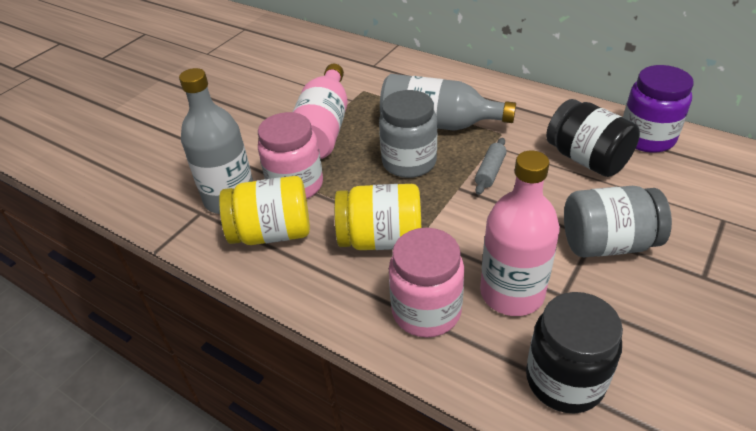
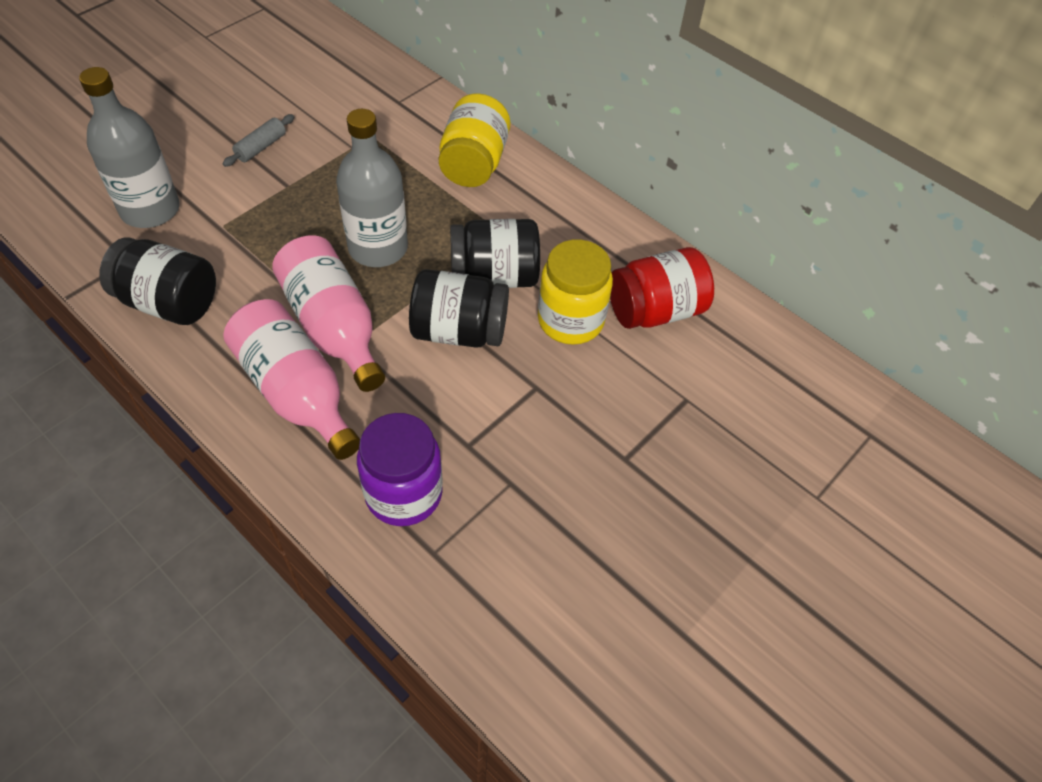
black jar: [526,292,623,413] [546,99,640,177] = 2 -> [99,237,216,325] [409,269,509,348] [450,219,540,288] = 3
grey jar: [379,90,437,178] [564,186,672,257] = 2 -> none = 0
pink jar: [258,112,323,199] [389,228,464,338] = 2 -> none = 0
red jar: none = 0 -> [610,247,714,329] = 1

